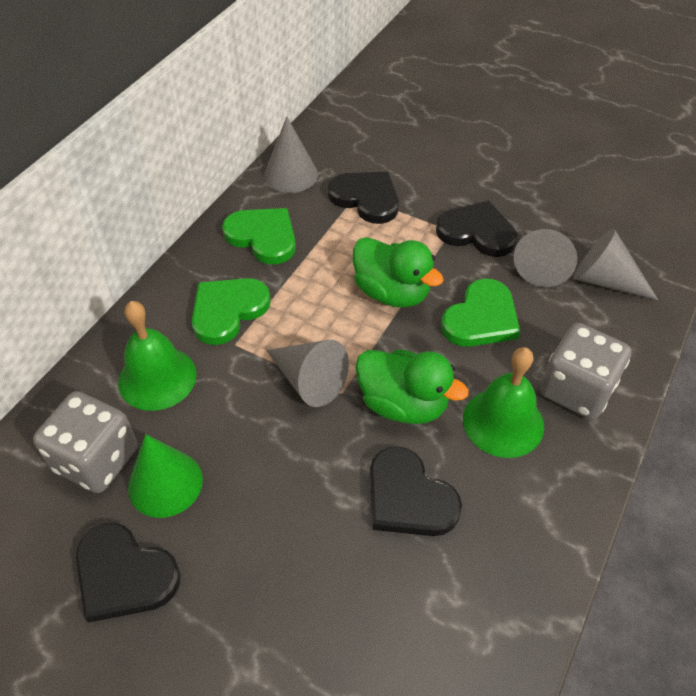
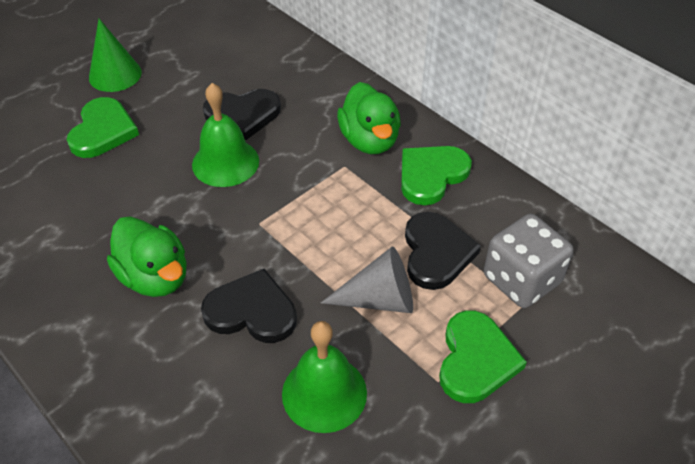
black heart: [76,523,181,623] [328,172,399,224] [370,446,462,536] [436,201,517,257] = 4 -> [201,269,297,343] [203,89,281,140] [405,212,481,290] = 3
grey cone: [264,117,318,193] [266,340,349,407] [514,229,577,287] [574,229,658,300] = 4 -> [321,247,413,313] = 1
grey dice: [33,391,137,493] [540,323,631,420] = 2 -> [484,214,573,308] = 1

